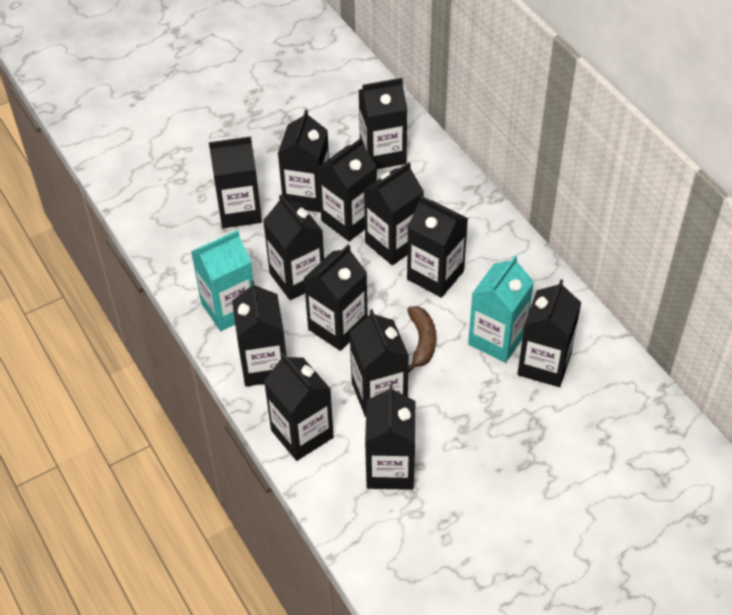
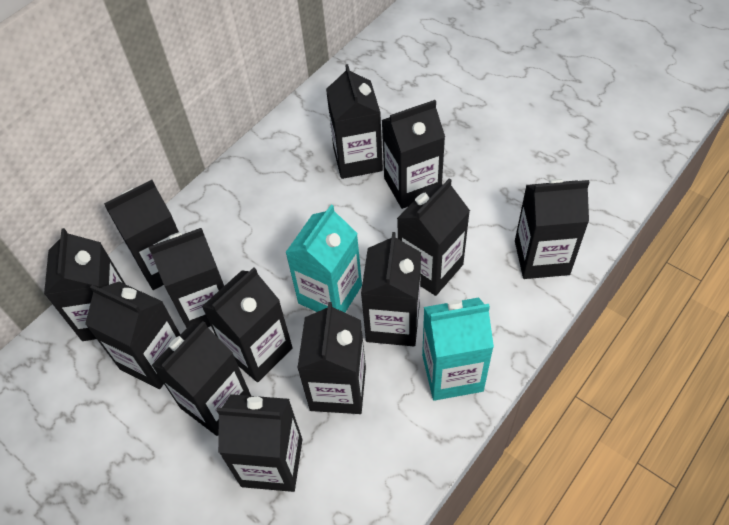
brown banana: [407,306,436,372] = 1 -> none = 0

